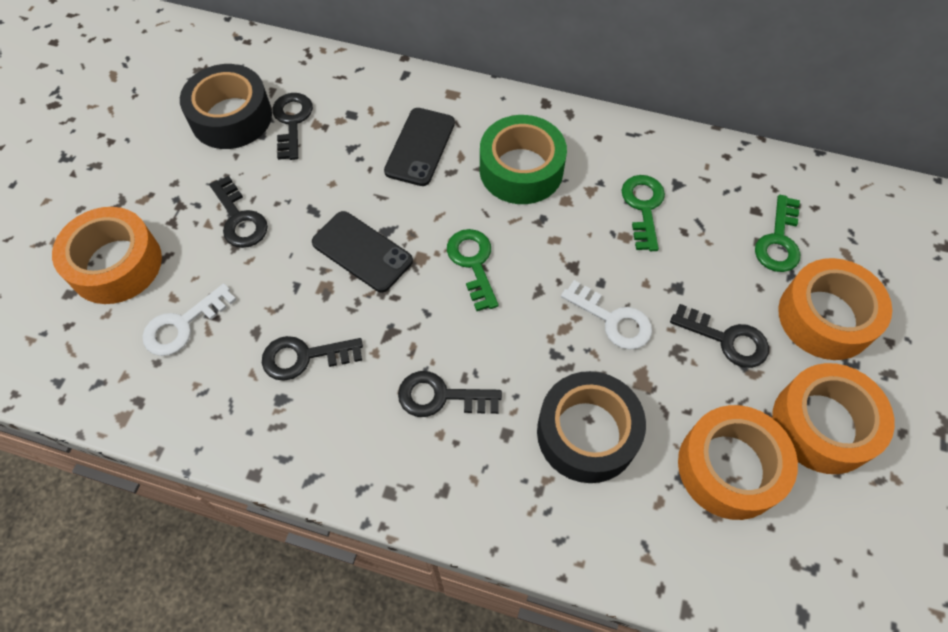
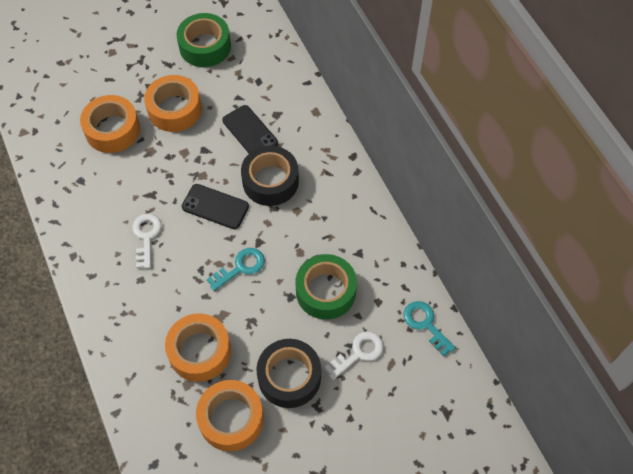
black key: [209,176,268,248] [262,336,363,381] [273,93,313,160] [398,371,502,417] [670,304,769,368] = 5 -> none = 0
green key: [447,229,499,311] [621,175,665,251] [755,195,800,272] = 3 -> none = 0
green tape: [480,115,567,204] = 1 -> [177,13,231,67] [296,254,357,319] = 2
turquoise key: none = 0 -> [207,248,265,291] [404,301,456,356] = 2

